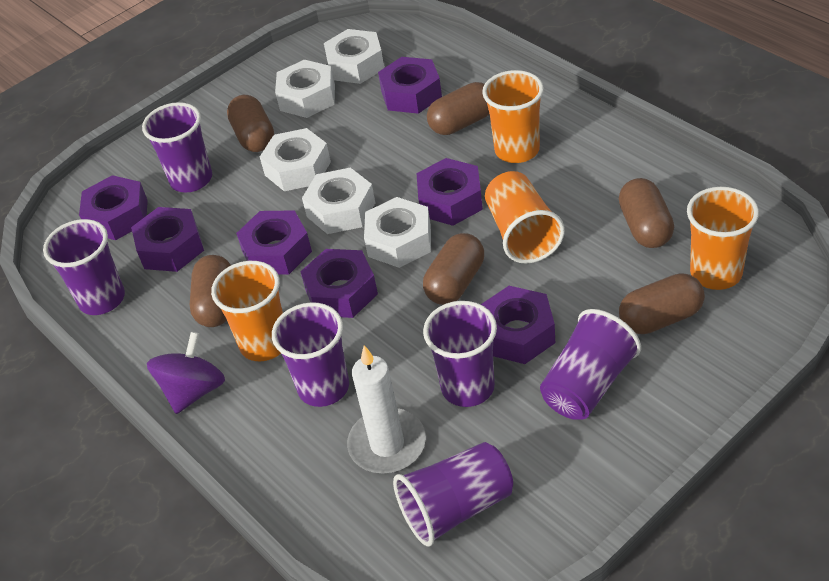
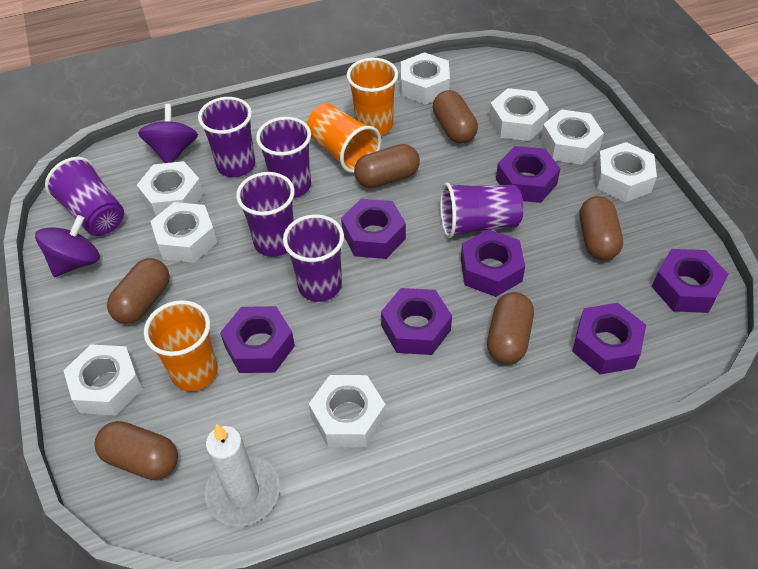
orange cup: [211,261,283,361] [482,70,544,163] [485,171,565,264] [687,187,759,290] = 4 -> [144,300,218,391] [307,103,381,173] [347,58,398,135] = 3
purple spinning top: [147,332,225,414] = 1 -> [35,215,100,277] [138,104,198,163] = 2
white nut: [260,128,331,191] [275,60,335,118] [302,168,375,234] [324,29,384,84] [364,197,431,268] = 5 -> [63,345,143,416] [137,161,204,217] [150,202,217,263] [309,375,386,447] [401,52,450,104] [489,88,549,141] [540,109,604,165] [596,142,657,202] = 8

